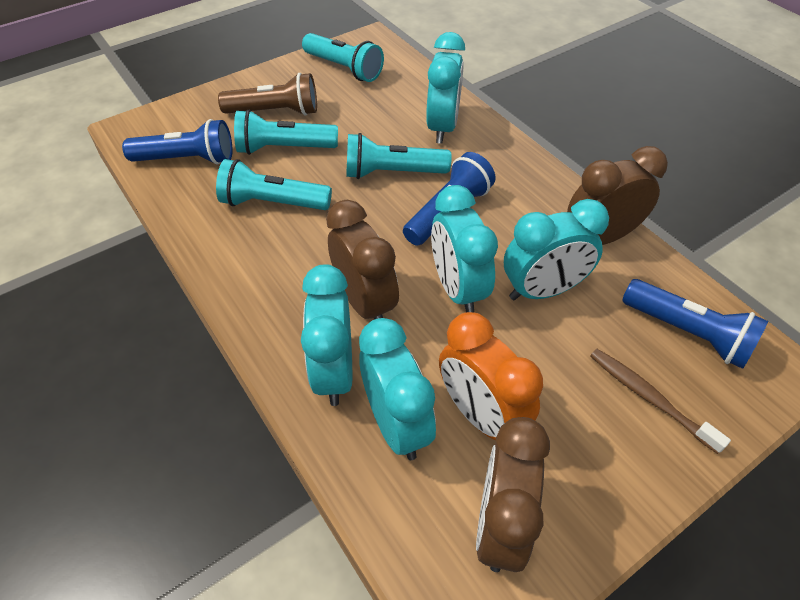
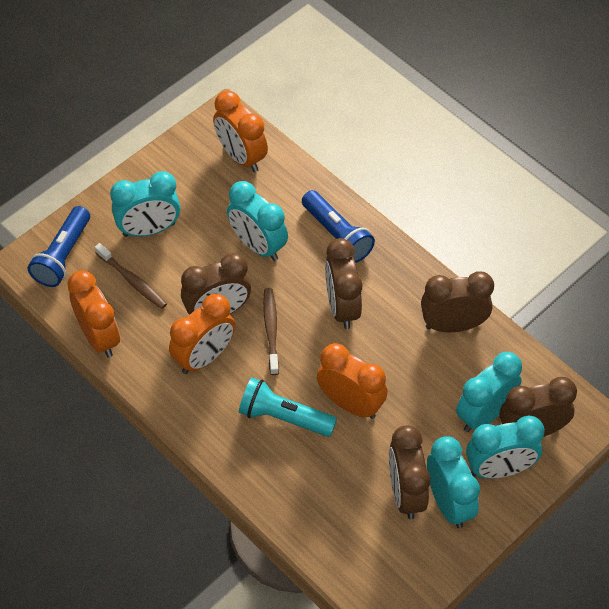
blue flashlight: [122,119,233,165] [403,152,496,246] [622,279,768,369] = 3 -> [28,206,90,287] [302,190,375,263] = 2
brown clock: [326,200,399,320] [476,417,550,572] [567,146,668,245] = 3 -> [181,253,251,315] [325,238,362,329] [389,425,430,519] [421,271,494,332] [499,377,577,437] = 5
brown flashlight: [218,73,317,116] = 1 -> none = 0
brown toothbrush: [590,349,731,454] = 1 -> [94,243,167,309] [263,288,279,375] = 2
orange clock: [439,312,543,440] = 1 -> [67,270,120,358] [169,294,235,374] [213,91,268,172] [317,343,388,419] = 4
turquoise flashlight: [216,159,332,210] [234,110,338,155] [302,33,384,82] [346,133,452,179] = 4 -> [239,377,337,437] = 1

